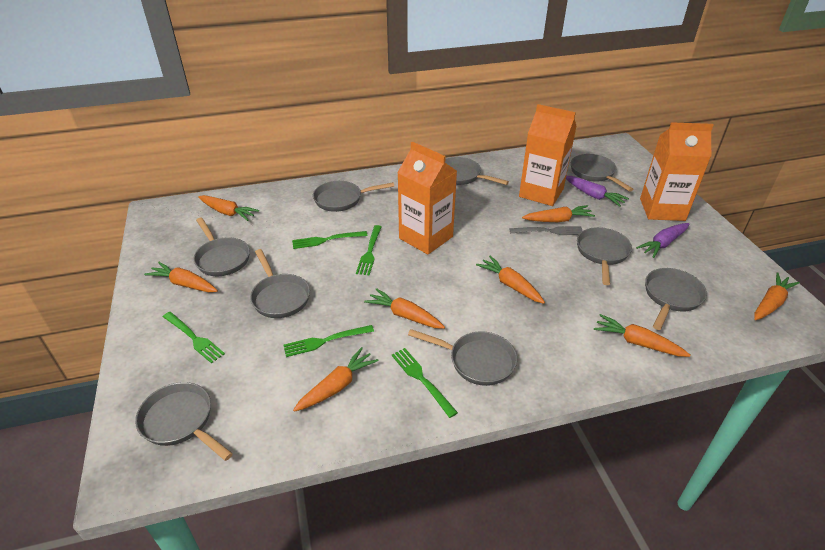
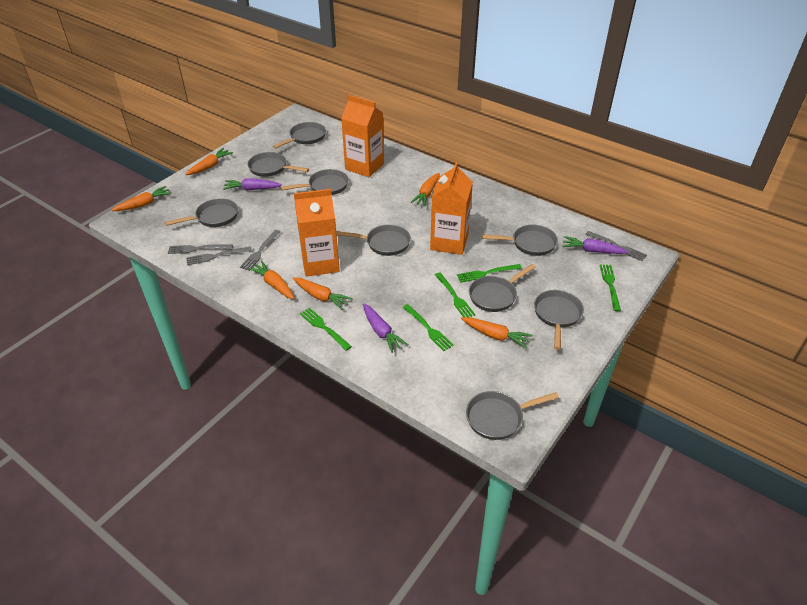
grey fork: [509,226,583,235] = 1 -> [168,244,233,254] [186,247,252,265] [240,230,281,271] [585,231,647,261] = 4
orange carrot: [144,262,218,292] [198,195,259,221] [293,347,379,412] [364,288,445,329] [476,256,545,304] [522,205,595,222] [594,314,691,357] [754,272,800,320] = 8 -> [111,186,172,211] [185,148,233,175] [248,260,294,299] [293,277,352,310] [411,173,439,206] [461,317,533,349] = 6
purple carrot: [566,176,629,207] [636,223,689,258] = 2 -> [223,178,282,191] [363,304,408,353] [562,236,629,254] = 3

